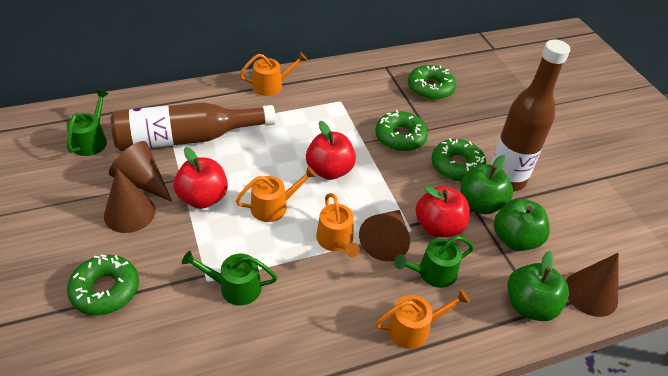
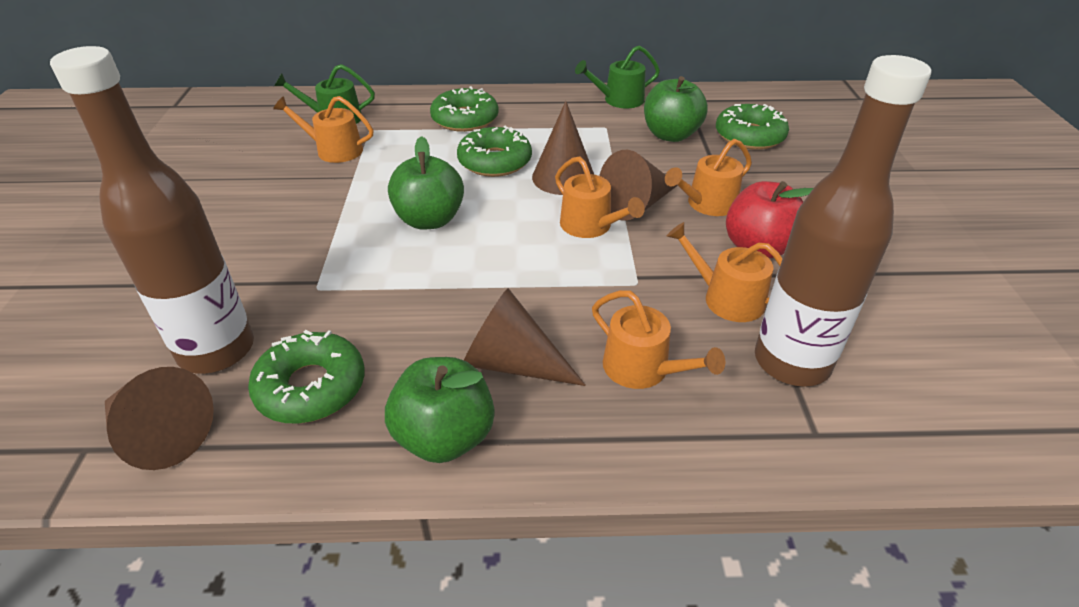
green watering can: [66,90,109,156] [182,251,277,305] [394,236,474,288] = 3 -> [274,64,375,124] [575,46,660,108] = 2
orange watering can: [236,166,317,222] [239,52,308,96] [316,193,360,257] [375,289,470,349] = 4 -> [273,96,373,163] [555,156,645,238] [592,290,725,389] [665,139,752,216] [667,222,783,322] = 5
red apple: [174,147,228,209] [306,121,356,180] [416,186,469,238] = 3 -> [726,181,813,259] = 1

